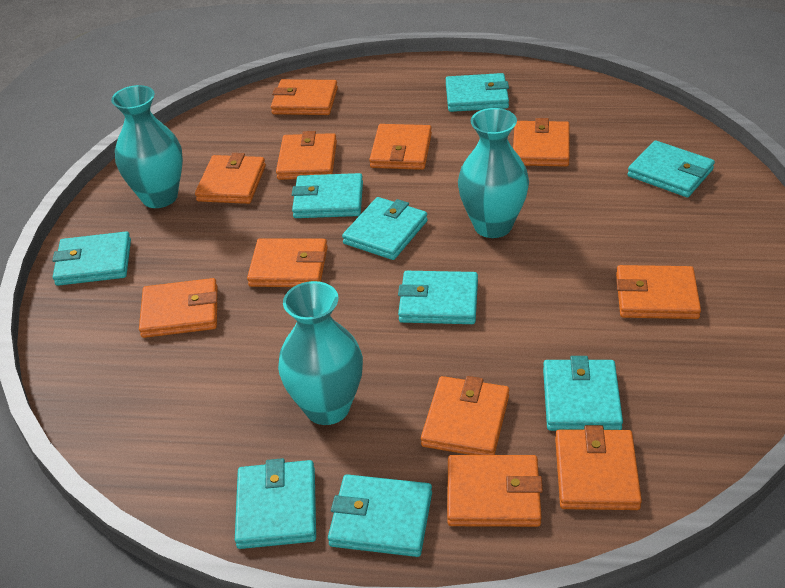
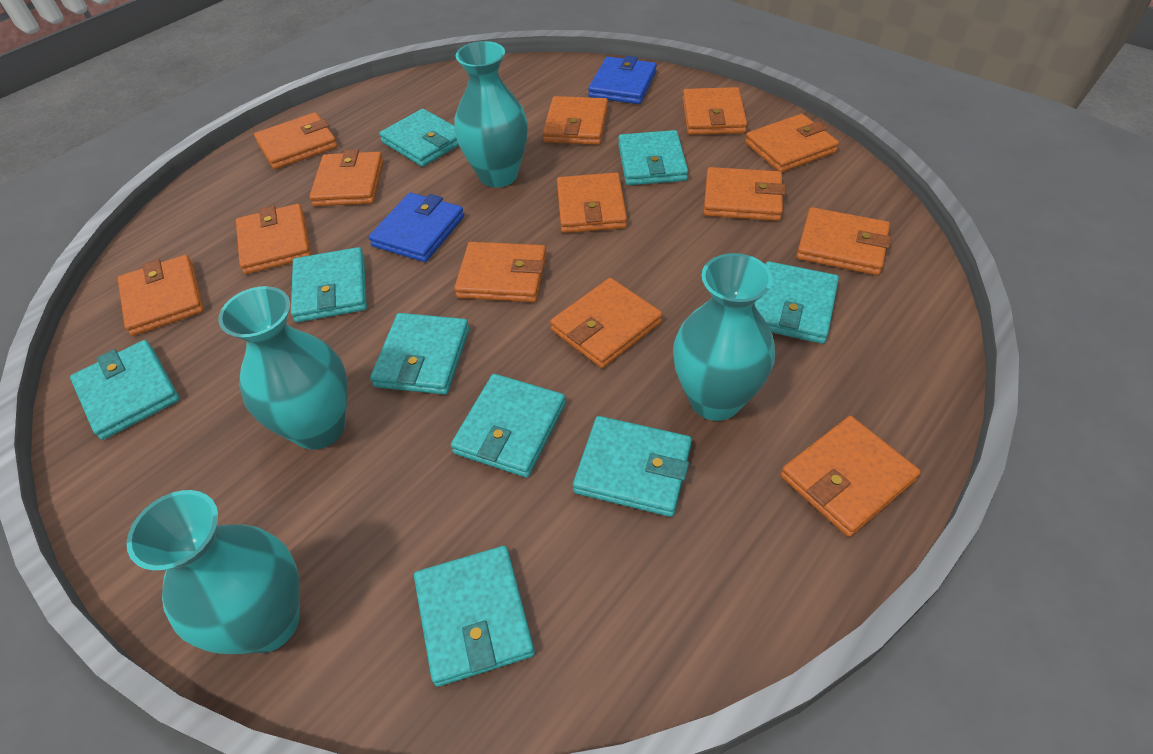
blue wallet: none = 0 -> [368,193,464,262] [588,56,657,104] = 2
orange wallet: [139,278,218,338] [195,153,266,204] [247,238,328,287] [271,79,338,115] [276,131,337,180] [369,124,432,170] [421,376,509,455] [447,455,543,527] [513,118,570,167] [555,425,642,510] [616,265,701,319] = 11 -> [118,255,204,336] [236,204,311,274] [254,112,338,170] [309,149,384,206] [454,242,547,302] [542,96,608,145] [550,278,663,368] [557,172,627,233] [683,87,747,135] [703,167,786,221] [745,114,839,172] [781,416,921,537] [796,207,891,275] = 13
turquoise vase: [111,85,183,208] [278,281,363,425] [458,108,529,238] = 3 -> [126,490,300,654] [218,286,348,450] [454,41,528,188] [673,253,775,421] = 4

